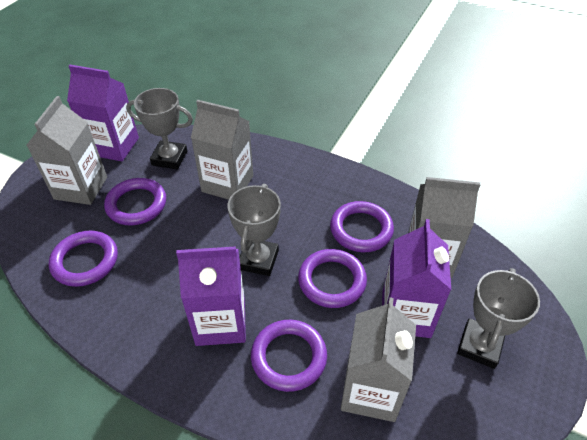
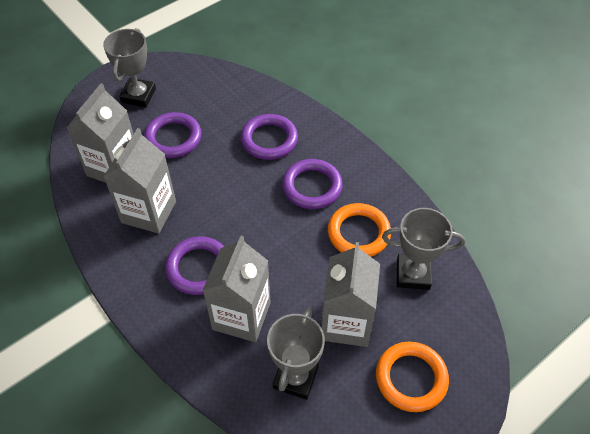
orange ring: none = 0 -> [328,203,391,257] [376,342,449,412] = 2
purple carton: [67,65,139,161] [176,246,246,346] [382,219,451,338] = 3 -> none = 0
purple ring: [49,230,118,287] [104,178,166,225] [251,320,327,392] [298,249,367,308] [330,201,394,252] = 5 -> [144,112,202,158] [165,237,224,295] [240,114,298,160] [282,159,343,209] = 4

